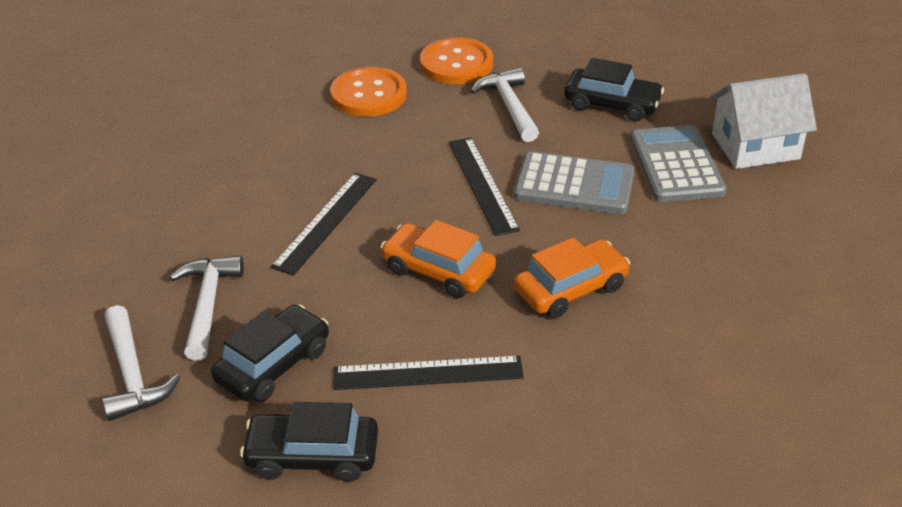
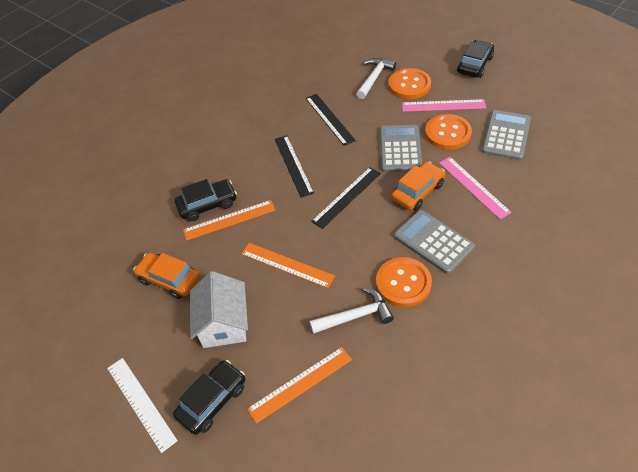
grey calculator: [514,151,635,214] [631,125,726,202] = 2 -> [380,125,422,172] [394,210,475,274] [482,110,531,160] = 3
orange button: [330,67,407,117] [420,37,493,84] = 2 -> [376,257,432,307] [388,68,431,99] [425,114,472,150] = 3
orange ruler: none = 0 -> [183,200,276,241] [241,243,335,288] [247,347,352,424] = 3
pink ruler: none = 0 -> [402,99,486,112] [439,157,512,219] = 2
white hammer: [102,305,181,421] [170,256,244,361] [470,67,539,142] = 3 -> [309,288,394,334] [356,58,396,99] = 2
white ruler: none = 0 -> [107,358,178,453] = 1

